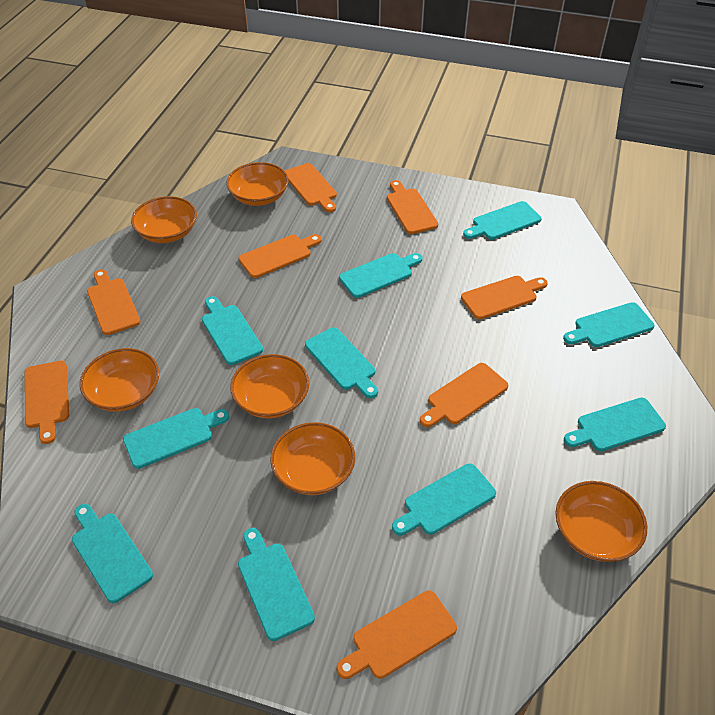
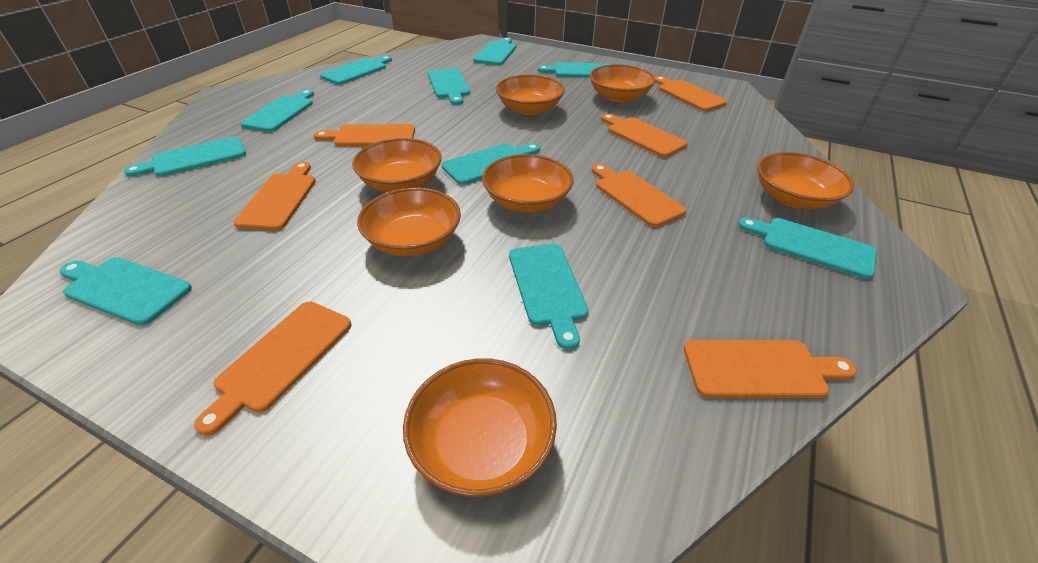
orange bowl: [80,348,159,412] [131,196,197,243] [226,162,289,206] [230,354,309,419] [270,422,355,495] [556,481,647,562] = 6 -> [352,138,441,192] [357,188,461,256] [403,358,557,496] [482,154,574,212] [496,75,565,115] [589,64,656,103] [757,152,854,209] = 7
orange cutting board: [25,361,69,444] [87,269,140,335] [238,234,322,278] [285,163,337,212] [337,590,457,679] [387,180,438,234] [420,363,508,427] [461,276,548,319] = 8 -> [194,302,352,436] [234,162,316,230] [314,124,415,147] [592,164,687,227] [601,113,687,157] [655,76,727,111] [684,340,857,398] = 7

